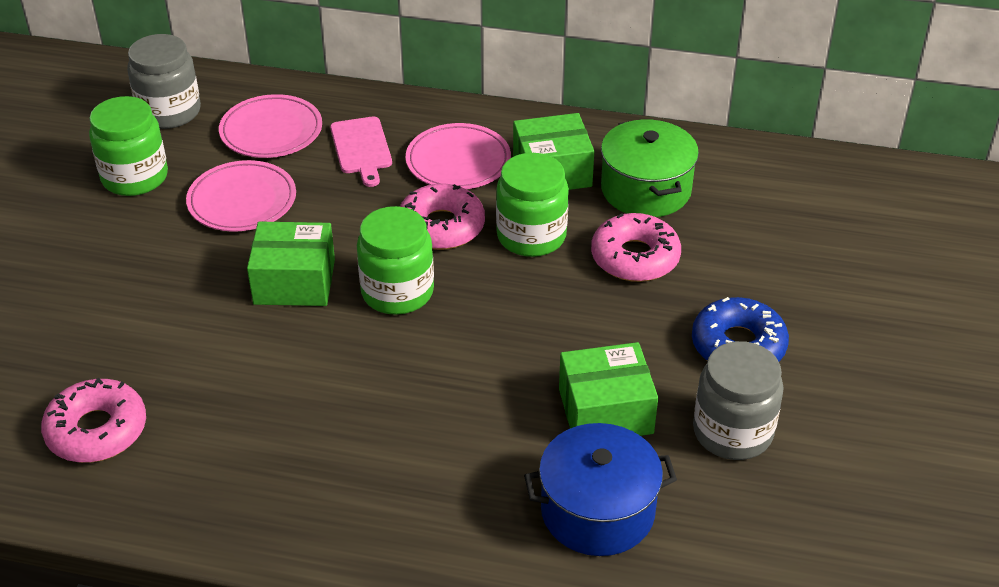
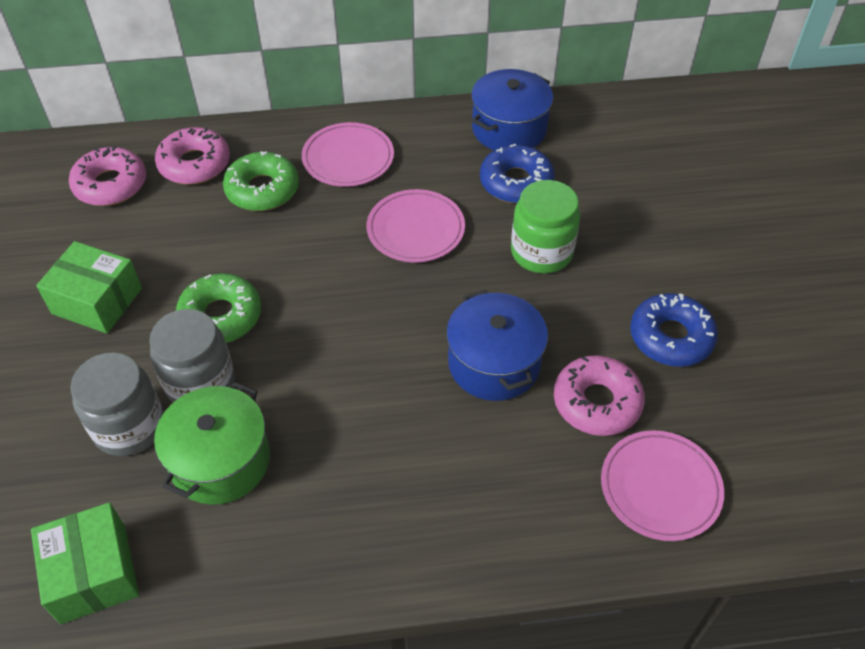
blue donut: [692,297,789,362] = 1 -> [480,144,555,203] [630,293,718,367] = 2
blue pot: [524,423,677,556] = 1 -> [446,290,548,401] [471,69,553,150] = 2
green box: [247,222,335,306] [513,113,594,190] [559,342,658,436] = 3 -> [31,502,139,624] [36,241,142,334] = 2
green donut: none = 0 -> [176,273,261,343] [223,151,299,211] = 2
green jar: [89,96,168,196] [357,206,434,315] [496,153,569,257] = 3 -> [511,180,580,274] = 1
pink cutting board: [330,116,392,187] = 1 -> none = 0

